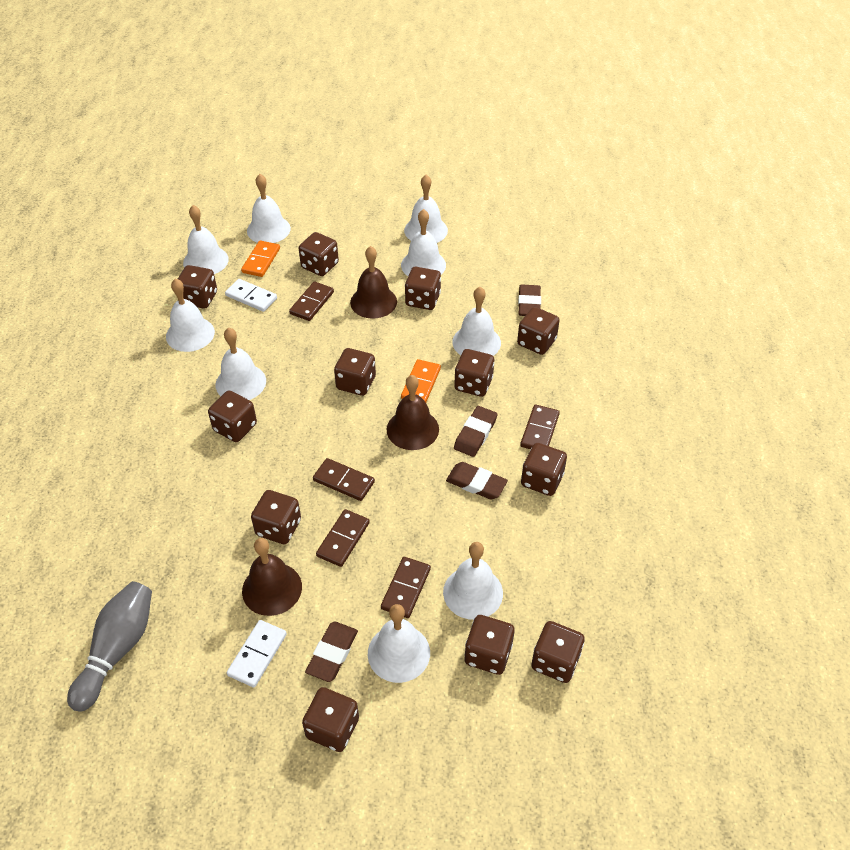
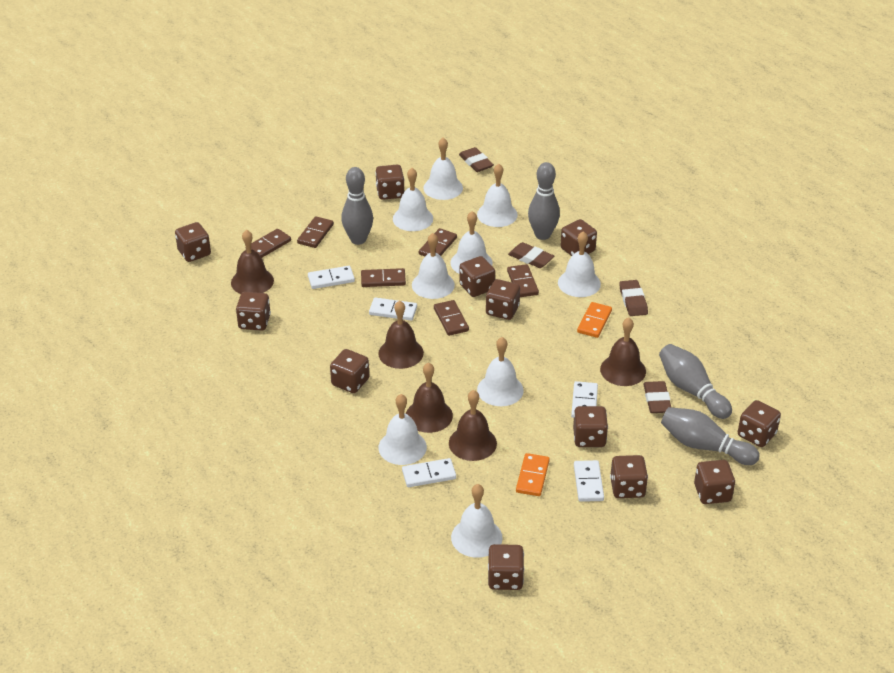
brown bell: [242,538,302,616] [350,246,397,319] [387,375,439,450] = 3 -> [231,230,274,294] [378,300,424,369] [406,362,453,433] [449,390,497,461] [600,317,646,386] = 5
brown domino: [289,281,334,321] [313,458,375,501] [316,509,370,567] [381,557,431,618] [520,404,560,449] = 5 -> [251,229,291,258] [297,216,334,248] [361,268,406,287] [419,228,457,256] [434,300,469,336] [507,264,539,297] = 6
grey bowling pin: [67,581,152,712] = 1 -> [341,167,373,245] [528,162,560,240] [659,344,732,419] [661,407,760,465] = 4
white domino: [225,279,277,312] [227,620,287,687] = 2 -> [308,266,355,289] [369,297,417,321] [402,458,456,487] [571,381,598,418] [574,460,604,502] = 5

